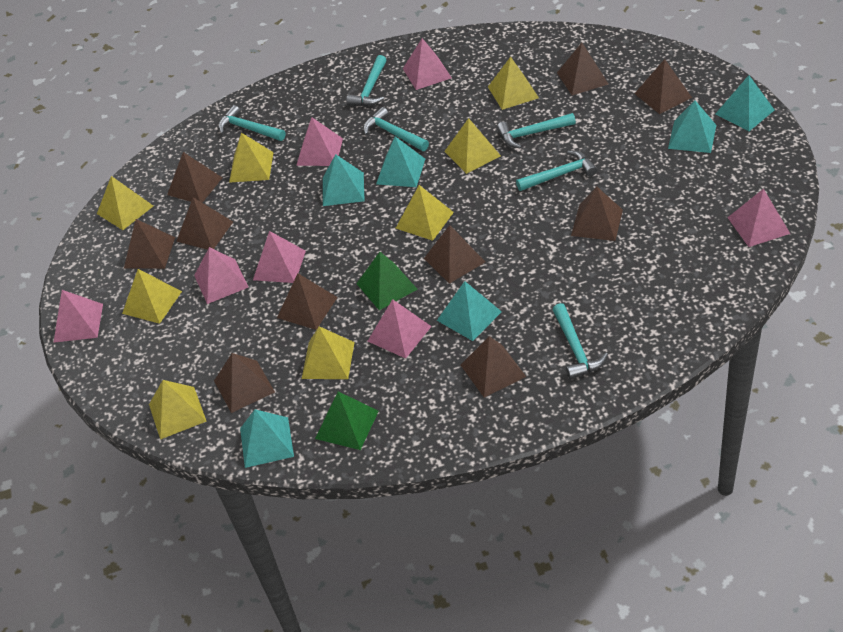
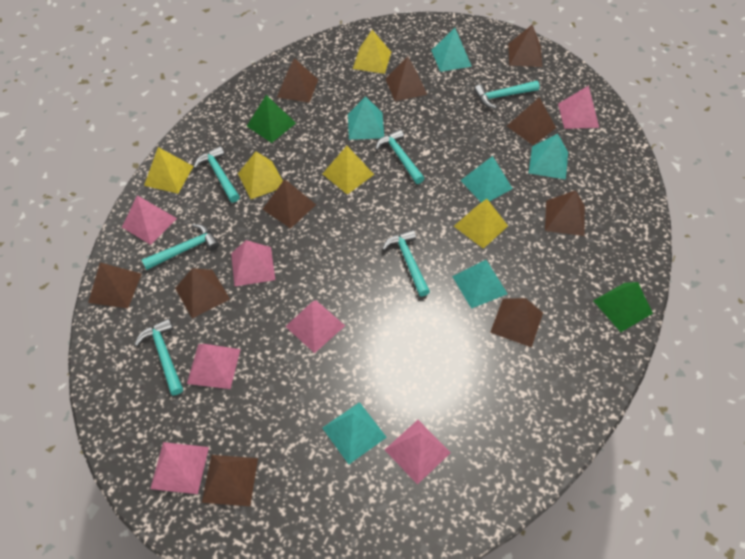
yellow pyramid: [97,176,153,230] [122,269,182,324] [149,380,207,439] [229,133,273,183] [302,326,355,379] [396,185,454,241] [444,118,501,174] [488,57,539,110] = 8 -> [144,147,193,194] [238,151,283,199] [323,146,374,195] [353,30,391,74] [454,199,508,249] = 5

